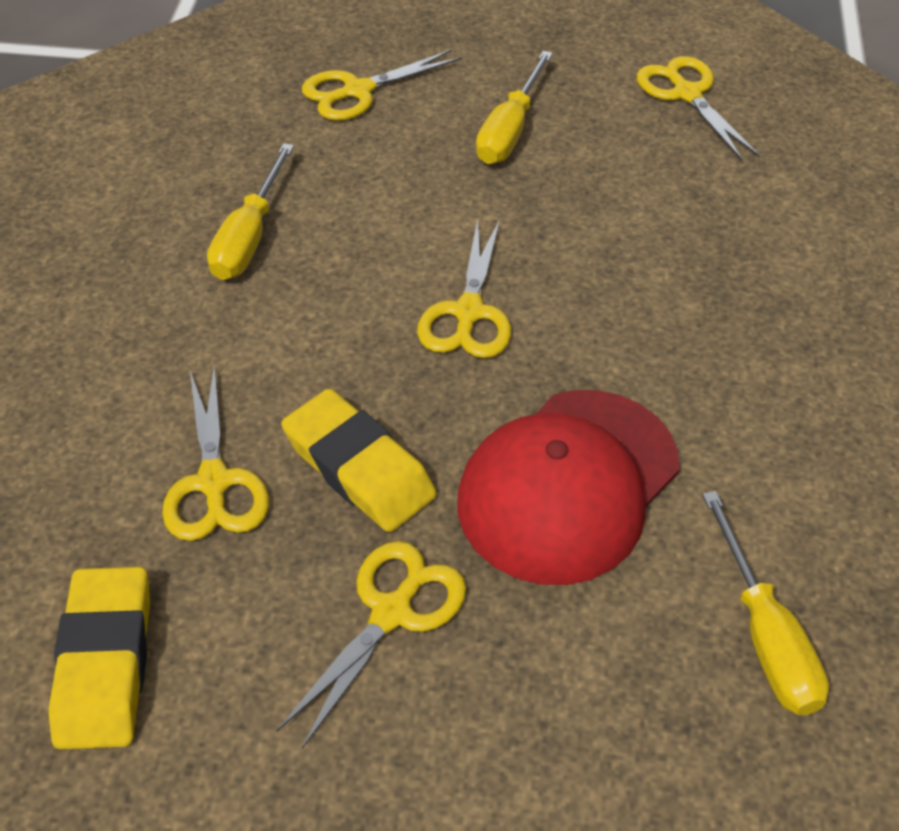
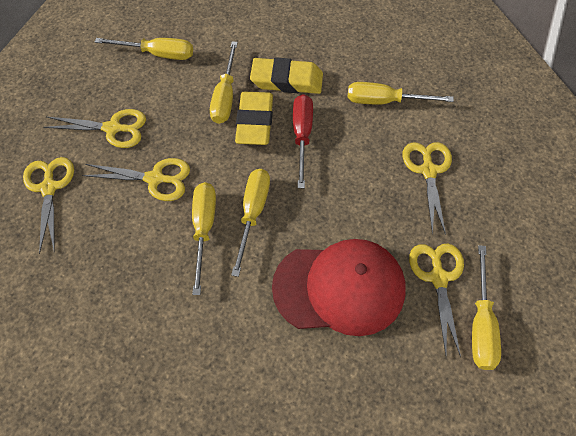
red screwdriver: none = 0 -> [293,94,313,188] = 1
yellow screwdriver: [207,143,294,280] [476,51,553,164] [702,491,829,715] = 3 -> [95,38,193,60] [192,182,216,295] [210,41,238,124] [231,169,270,277] [348,82,454,104] [472,245,501,370] = 6

